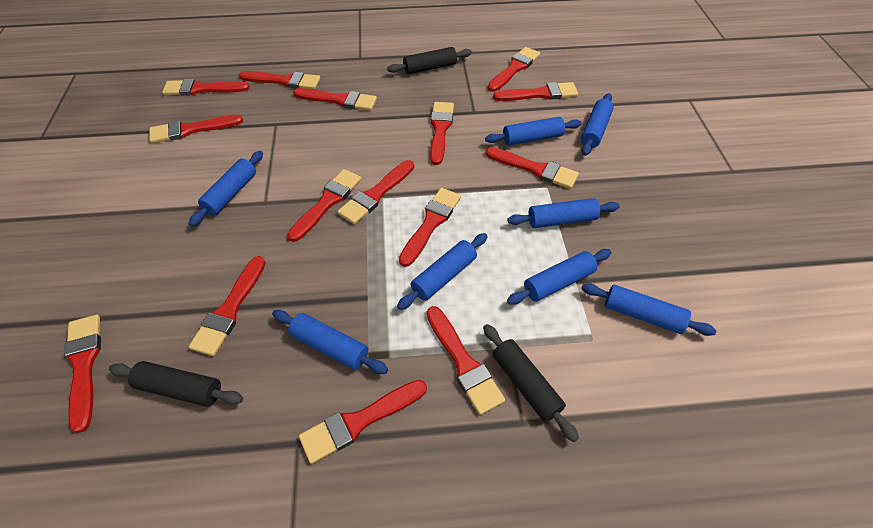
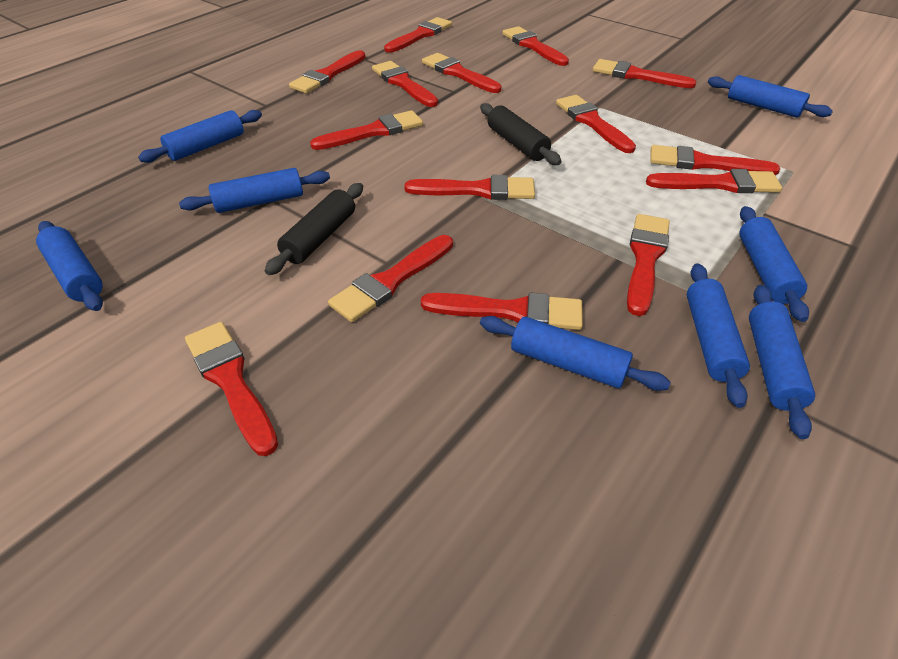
black rolling pin: [109,361,243,407] [387,47,472,75] [483,324,579,442] = 3 -> [265,183,363,275] [480,103,562,165] = 2

